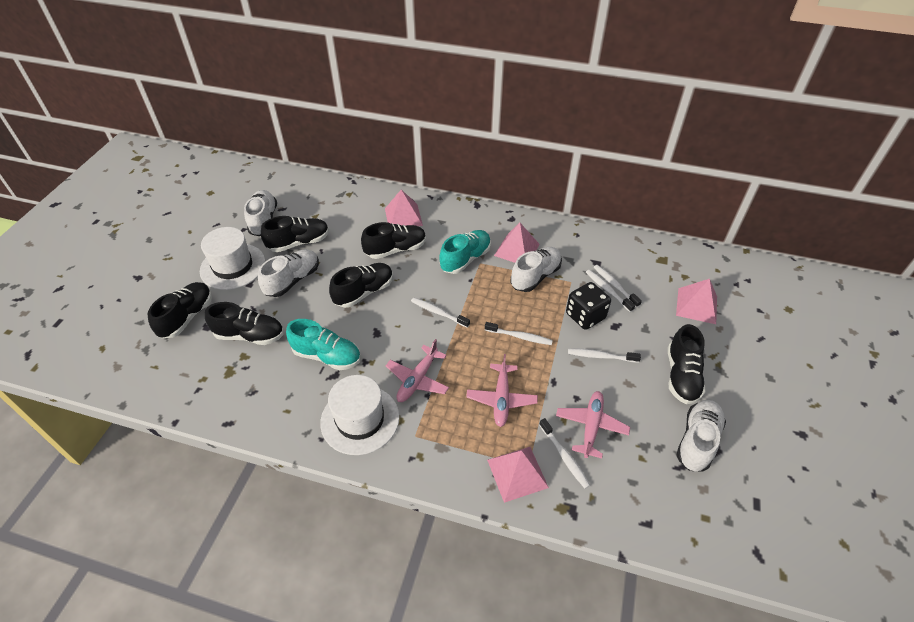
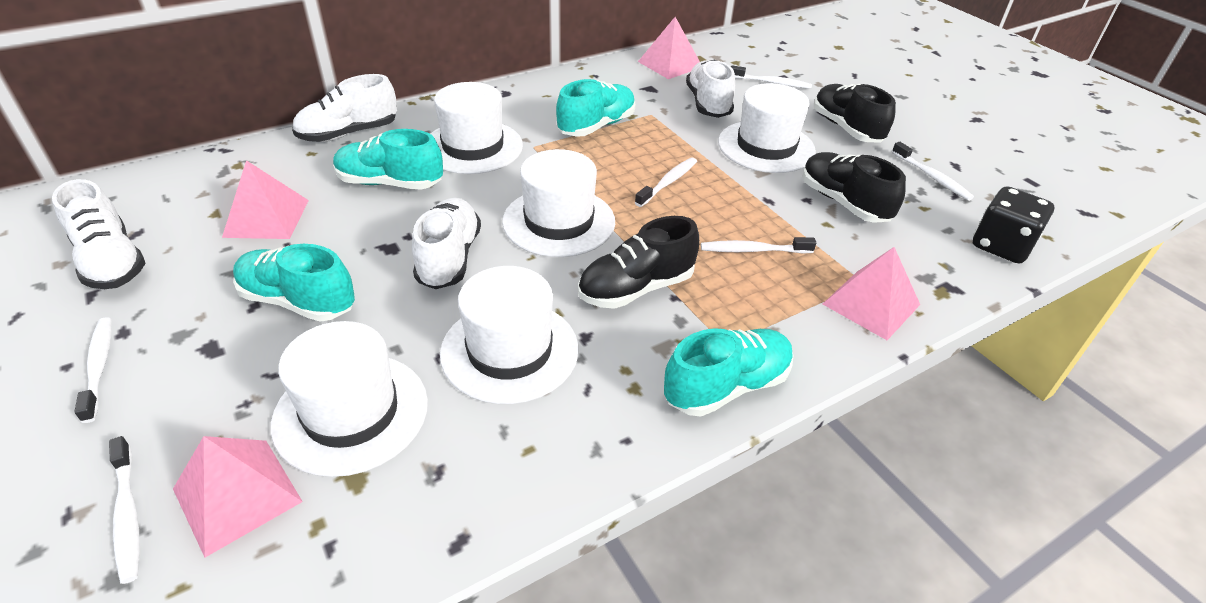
black shoe: [148,282,212,338] [205,302,284,345] [261,216,329,252] [329,263,393,308] [361,222,426,259] [668,324,706,404] = 6 -> [578,216,699,309] [803,152,906,223] [814,84,896,143] = 3
pink plane: [386,339,449,402] [466,354,538,427] [556,391,630,459] = 3 -> none = 0
turquoise shoe: [286,319,361,370] [439,230,491,274] = 2 -> [233,244,355,322] [333,129,443,190] [556,79,635,137] [664,328,793,417] = 4
white hat: [200,227,265,290] [320,375,400,455] = 2 -> [271,321,428,477] [431,82,523,174] [440,266,578,404] [502,149,615,257] [718,83,816,173] = 5

